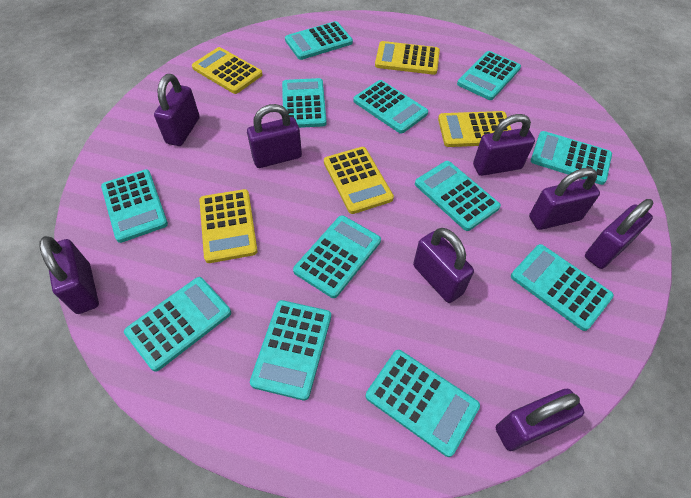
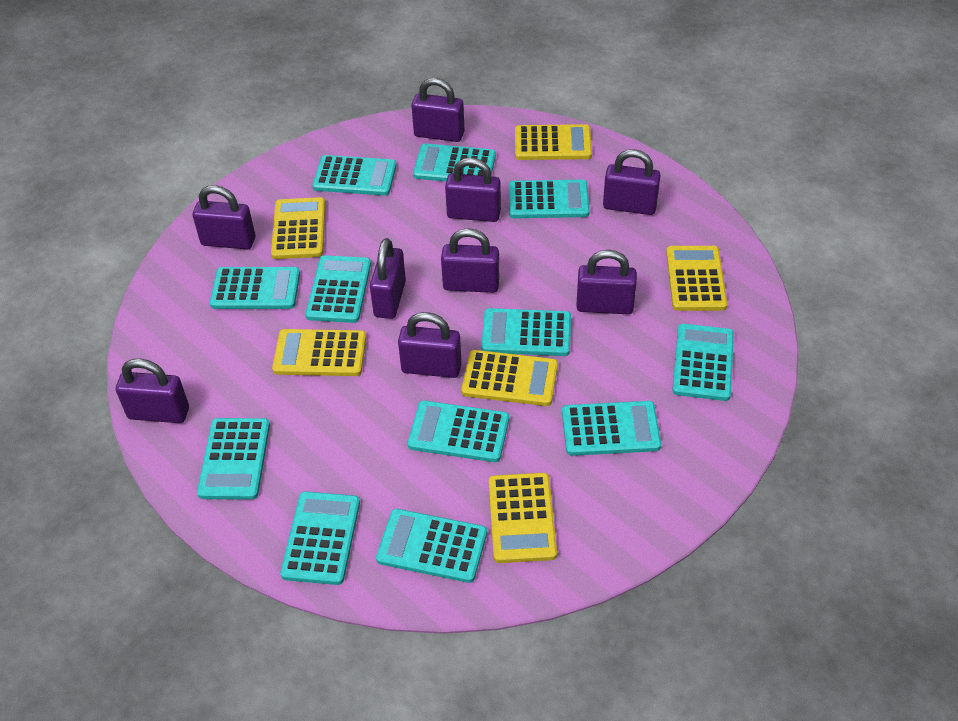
purple padlock: [39,236,99,314] [154,74,200,146] [247,104,302,168] [413,228,474,303] [473,114,535,176] [496,389,584,451] [529,168,600,230] [585,199,653,269] = 8 -> [116,358,189,423] [193,185,255,249] [370,238,406,319] [398,312,462,378] [412,78,465,142] [441,228,499,293] [445,158,501,222] [576,250,637,314] [603,149,661,215] = 9
yellow calculator: [192,47,263,94] [200,189,258,263] [324,147,394,214] [375,41,440,75] [438,111,512,147] = 5 -> [271,197,325,259] [272,329,366,376] [461,350,558,406] [489,473,557,563] [515,124,592,160] [666,246,727,311] = 6

